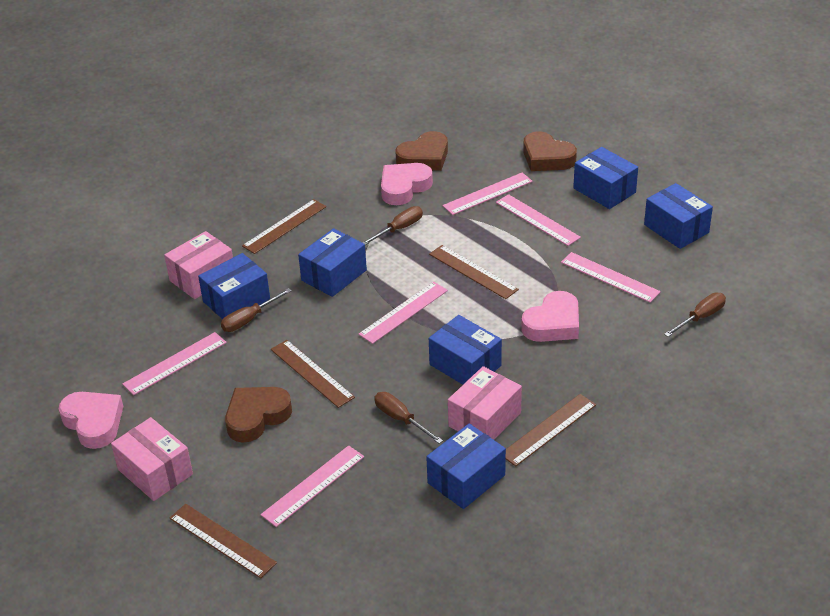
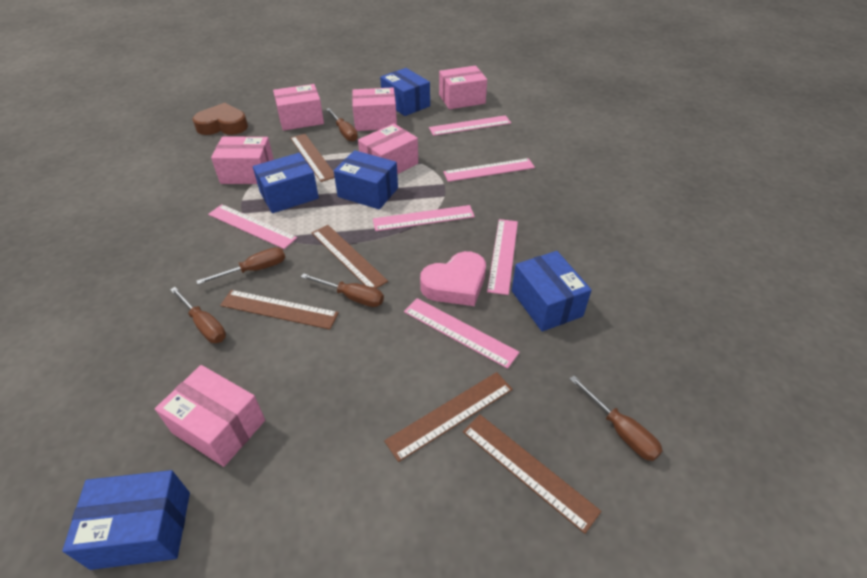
blue box: [198,253,270,319] [298,228,367,297] [426,424,506,509] [429,315,502,385] [573,147,638,209] [644,183,713,249] = 6 -> [62,470,190,570] [253,153,319,213] [334,150,398,209] [380,68,430,116] [512,251,591,332] = 5
brown heart: [225,387,292,443] [395,131,448,171] [523,131,577,171] = 3 -> [193,103,248,135] = 1
brown screwdriver: [221,288,292,332] [362,206,423,245] [374,392,443,444] [664,293,726,337] = 4 -> [170,287,226,343] [196,247,285,285] [301,273,384,307] [326,108,358,142] [570,376,663,461] = 5
pink box: [111,417,193,501] [164,231,233,299] [448,366,522,440] = 3 -> [155,365,265,467] [211,137,274,184] [273,84,324,131] [352,87,397,131] [358,123,418,174] [439,66,487,109] = 6
pink heart: [59,392,123,449] [381,163,433,205] [521,291,579,342] = 3 -> [420,251,486,306] = 1

